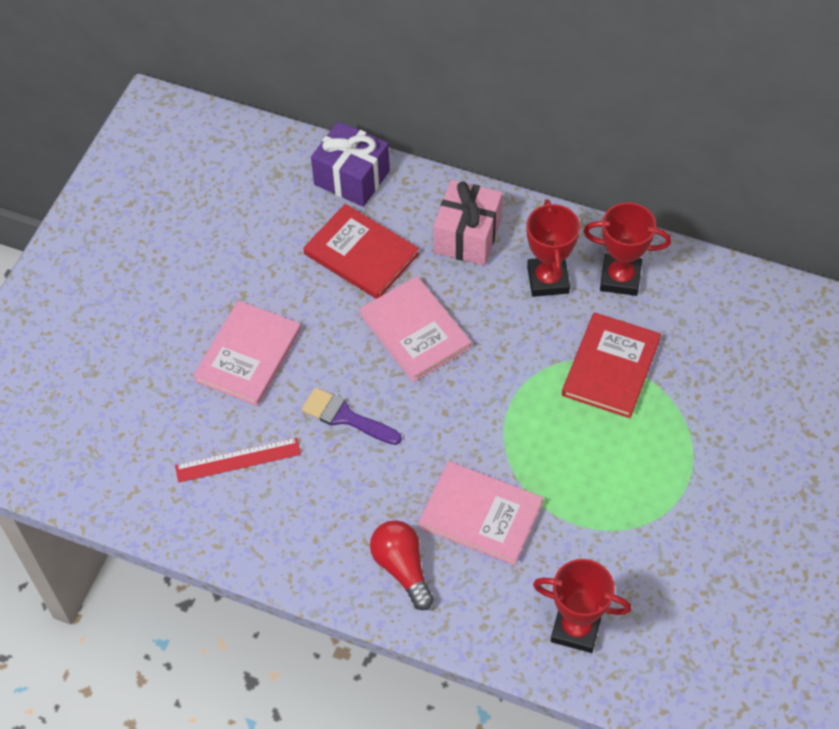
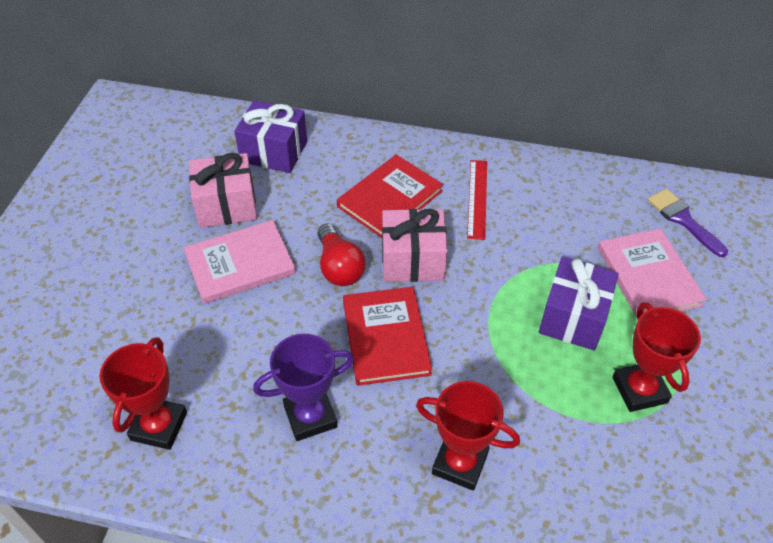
pink book: [193,300,301,406] [359,276,472,382] [418,461,543,565] = 3 -> [184,220,296,304] [598,228,707,317] = 2
pink gift: [434,180,503,266] = 1 -> [189,153,257,228] [382,209,448,282] = 2
purple gift: [311,121,390,207] = 1 -> [234,100,307,173] [539,257,619,351] = 2
purple trophy: none = 0 -> [253,334,354,441] = 1

